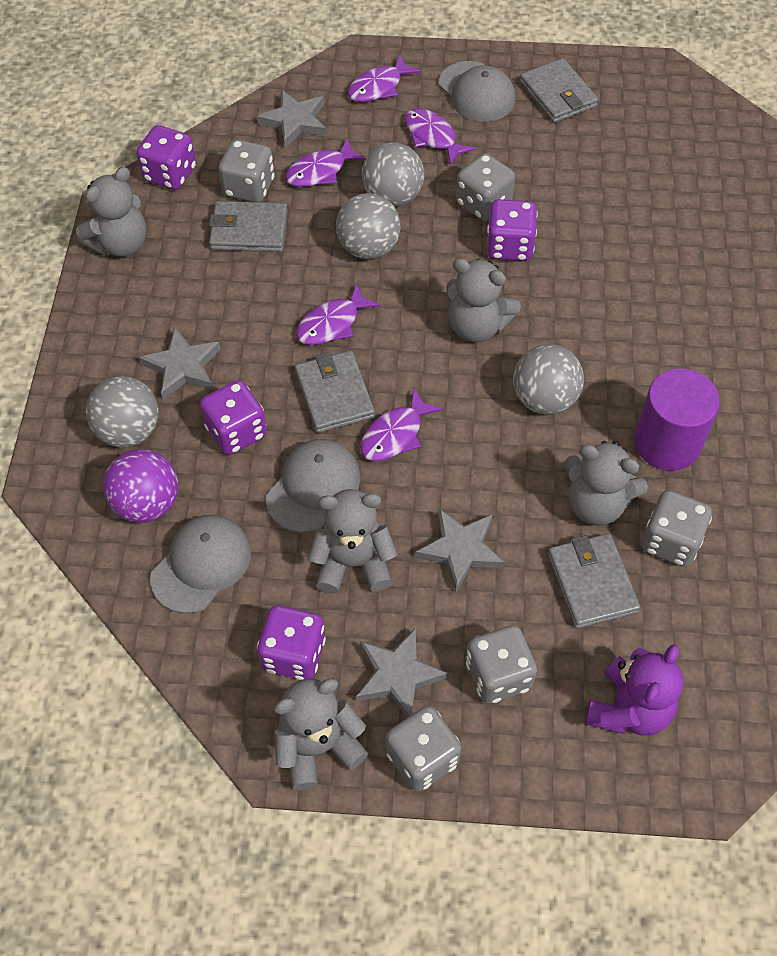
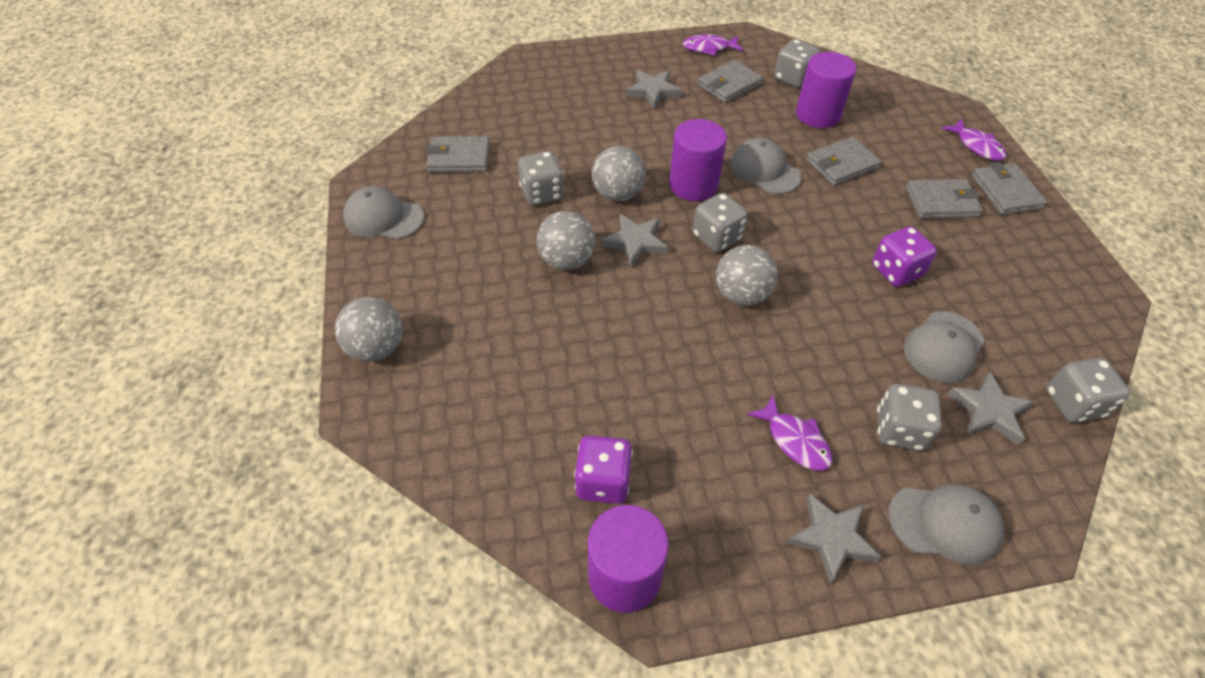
grey cap: [150,515,251,613] [266,439,361,533] [439,61,516,122] = 3 -> [343,186,424,239] [730,138,802,194] [889,484,1004,565] [904,311,985,383] = 4
grey teddy bear: [76,167,147,257] [274,678,369,791] [308,489,397,594] [446,258,521,342] [564,441,648,526] = 5 -> none = 0
grey wallet: [209,201,288,252] [295,351,375,433] [520,58,598,123] [548,533,640,629] = 4 -> [426,136,490,172] [698,60,763,103] [806,137,881,186] [906,179,983,219] [972,162,1047,215] = 5
purple ball: [103,449,178,523] = 1 -> none = 0
purple cylinder: [634,368,720,471] = 1 -> [588,505,669,613] [669,119,727,201] [796,52,856,128] = 3
purple dice: [136,125,196,190] [200,380,267,455] [257,605,326,680] [487,199,538,261] = 4 -> [574,436,633,504] [872,226,937,287] = 2
purple fish: [285,138,366,187] [296,283,380,345] [348,55,421,102] [360,388,443,461] [405,108,476,166] = 5 -> [683,34,743,56] [747,395,832,471] [941,119,1006,161] = 3
purple teddy bear: [585,644,684,736] = 1 -> none = 0

